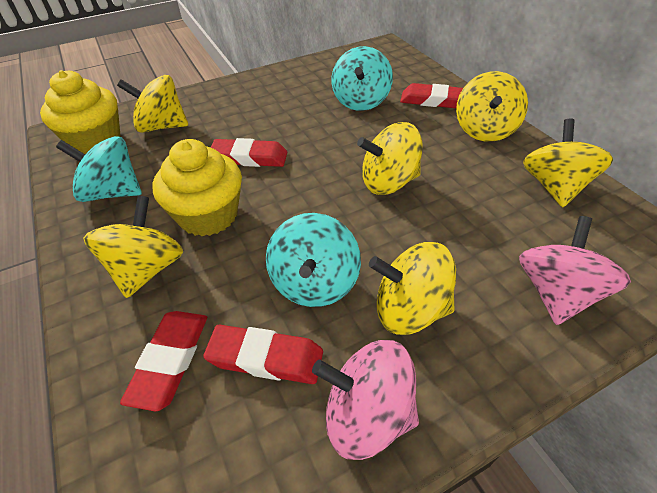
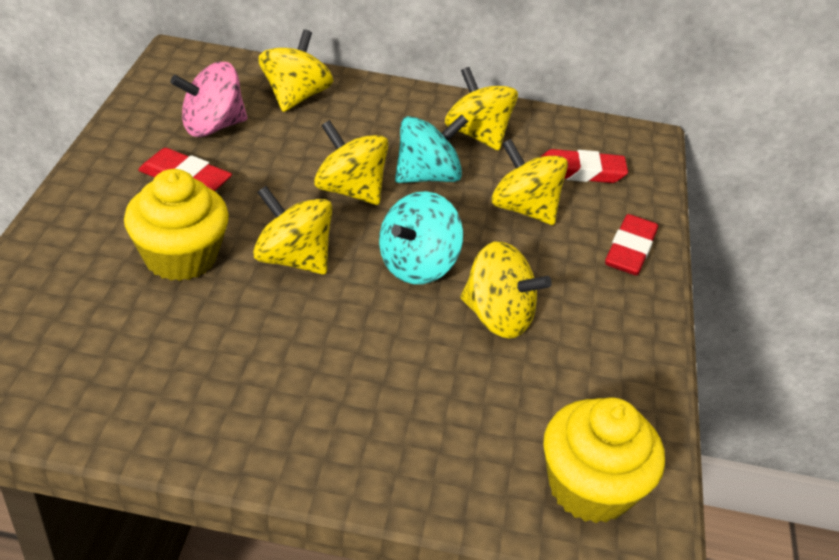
pink spinning top: [312,340,419,460] [519,216,631,325] = 2 -> [170,62,247,137] = 1
red eraser: [120,311,207,411] [203,325,323,384] [210,138,287,167] [400,83,463,108] = 4 -> [138,148,232,191] [540,149,628,183] [605,214,658,276] = 3
turquoise spinning top: [56,136,142,202] [266,213,361,307] [332,46,393,111] = 3 -> [379,191,463,284] [395,114,468,183] = 2

